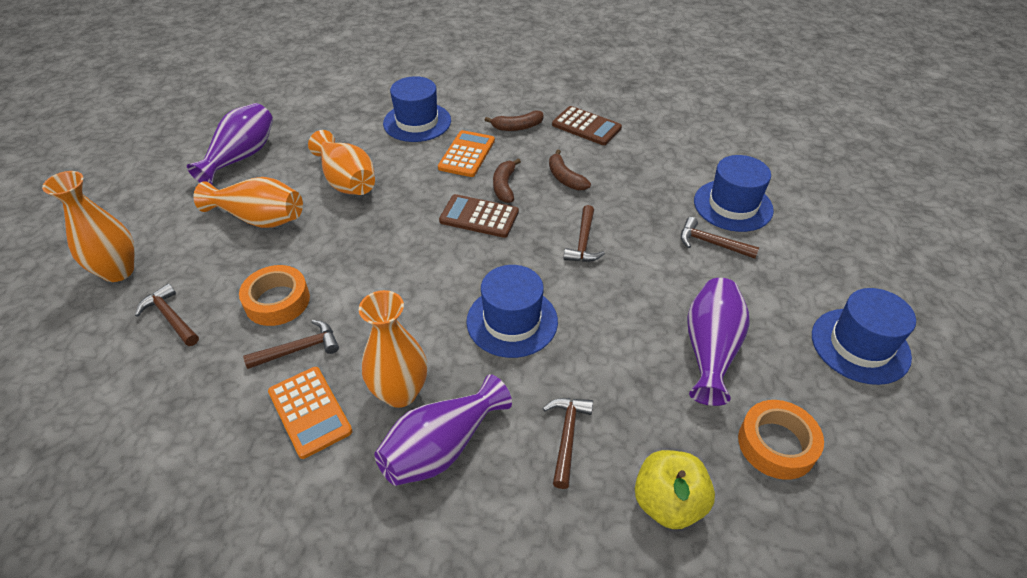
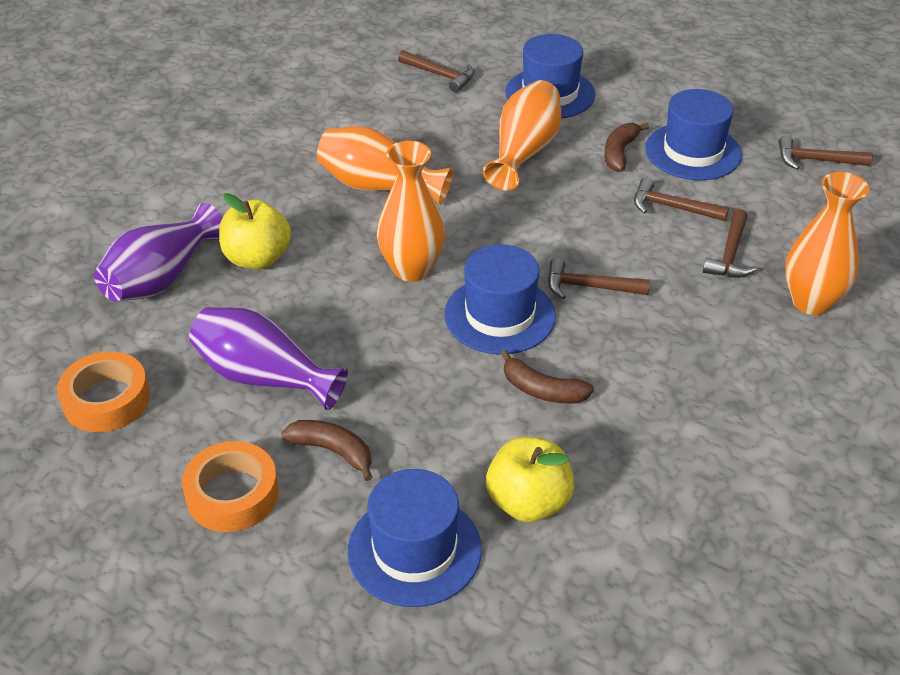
brown calculator: [439,194,519,238] [552,106,622,145] = 2 -> none = 0
orange calculator: [268,367,352,459] [438,130,495,177] = 2 -> none = 0
purple vase: [187,103,273,184] [374,374,512,486] [687,278,750,406] = 3 -> [94,203,223,301] [189,307,348,411] = 2
yellow apple: [635,450,715,529] = 1 -> [219,193,291,269] [486,437,575,522] = 2

